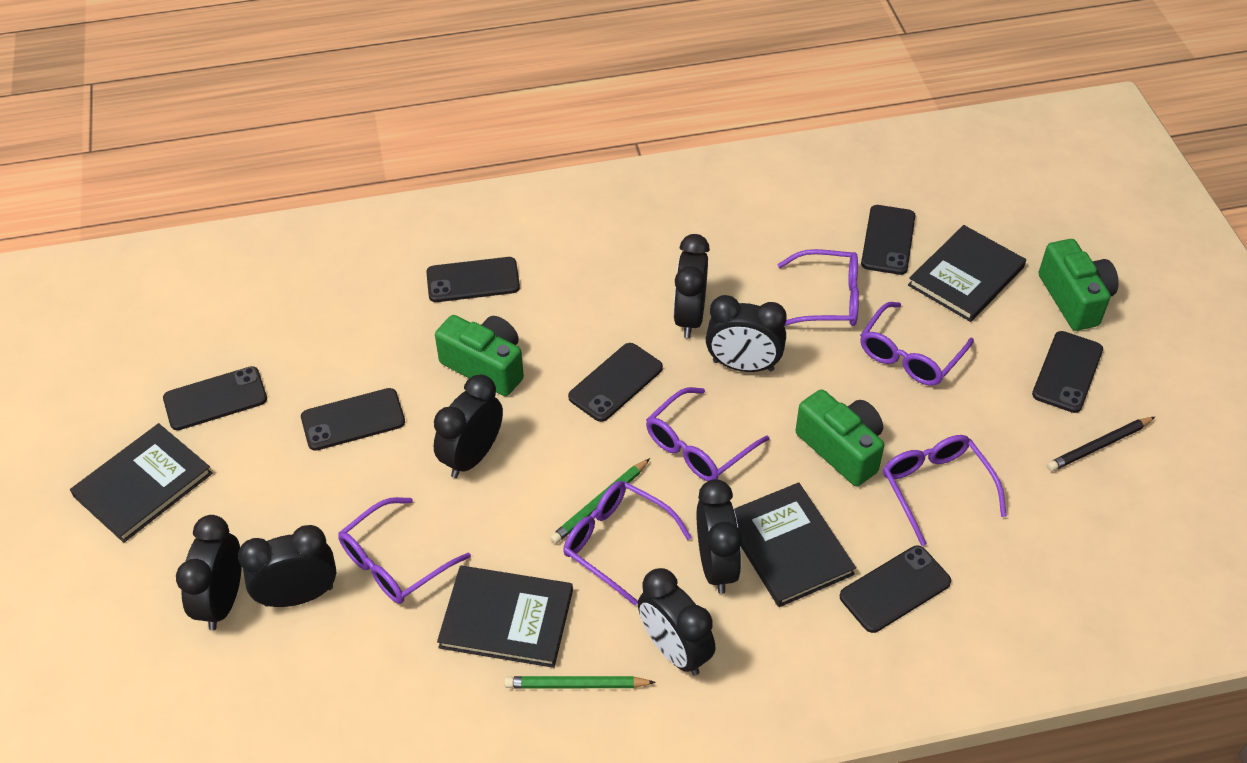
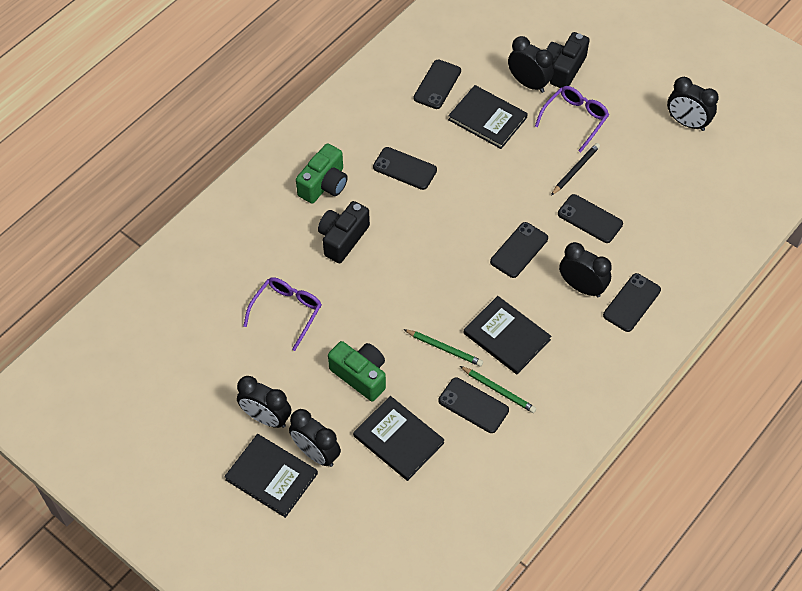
black camera: none = 0 -> [318,201,370,263] [546,32,590,88] = 2
black clock: [176,515,242,630] [238,525,337,607] [434,374,503,478] [638,568,715,676] [674,234,710,338] [697,479,742,594] [706,295,787,372] = 7 -> [237,376,291,428] [289,409,341,467] [508,36,554,93] [559,242,612,297] [667,77,719,131] = 5
black phone: [163,366,267,430] [301,388,405,451] [426,257,520,302] [568,343,663,422] [840,546,951,633] [861,205,915,275] [1032,331,1103,413] = 7 -> [373,147,437,190] [414,59,461,109] [439,378,509,433] [490,222,548,278] [558,194,623,243] [603,273,661,332] = 6
green camera: [435,315,524,396] [795,389,884,486] [1039,239,1119,331] = 3 -> [296,143,348,203] [328,341,386,401] = 2
purple glasses: [338,497,471,604] [563,481,692,605] [646,387,769,481] [778,249,859,326] [860,302,974,386] [883,435,1007,546] = 6 -> [243,277,322,351] [535,86,609,152] = 2

